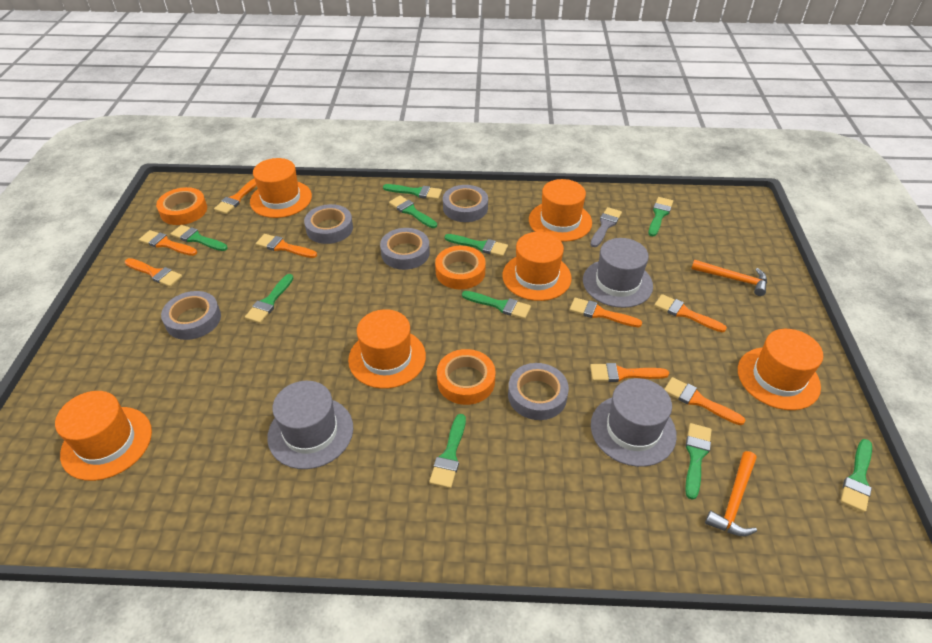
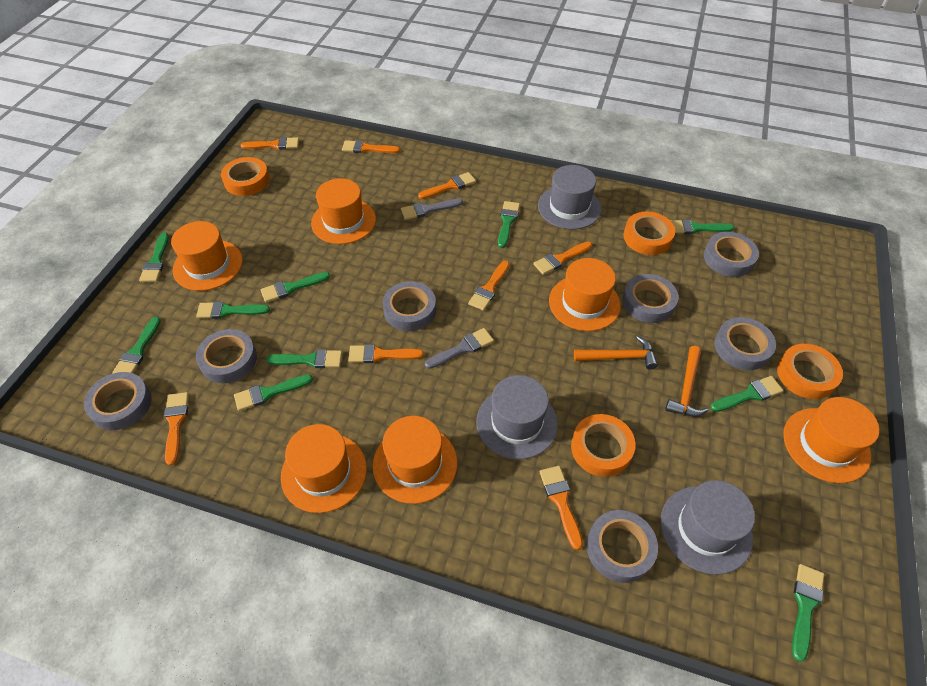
grey brush: [590,207,622,247] = 1 -> [401,199,463,220] [425,328,494,369] = 2
grey tape: [161,291,221,340] [304,204,353,244] [380,228,430,270] [443,185,488,222] [508,363,569,420] = 5 -> [84,372,152,430] [196,329,257,383] [383,281,436,331] [587,510,658,583] [622,274,678,323] [704,232,759,277] [714,317,776,370] = 7
orange tape: [156,187,207,225] [435,246,486,289] [437,349,495,405] = 3 -> [221,157,270,196] [571,414,636,477] [623,211,675,255] [777,344,843,399] = 4

